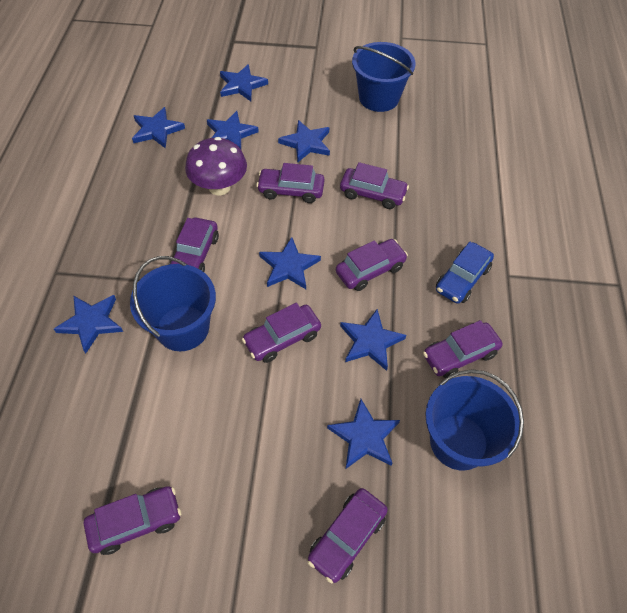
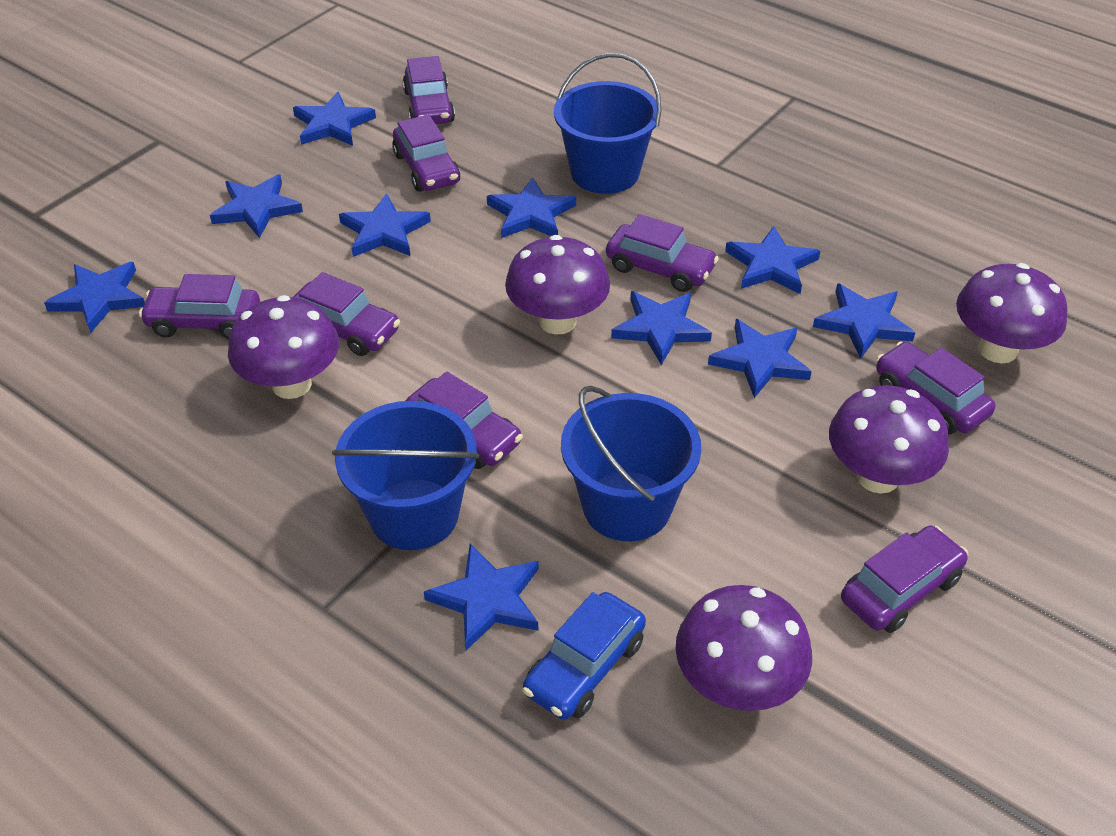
blue star: [54,295,123,353] [132,107,185,149] [207,111,259,149] [220,64,268,101] [259,237,321,289] [278,120,330,163] [327,399,400,469] [340,309,406,371] = 8 -> [44,262,145,333] [210,174,303,238] [293,92,376,146] [339,193,431,257] [424,544,539,650] [487,177,576,238] [611,291,712,365] [708,319,812,398] [725,226,820,294] [813,283,915,359] = 10
purple mushroom: [185,137,247,196] = 1 -> [228,295,339,399] [505,235,610,335] [676,585,812,711] [829,385,949,494] [956,263,1068,363] = 5

